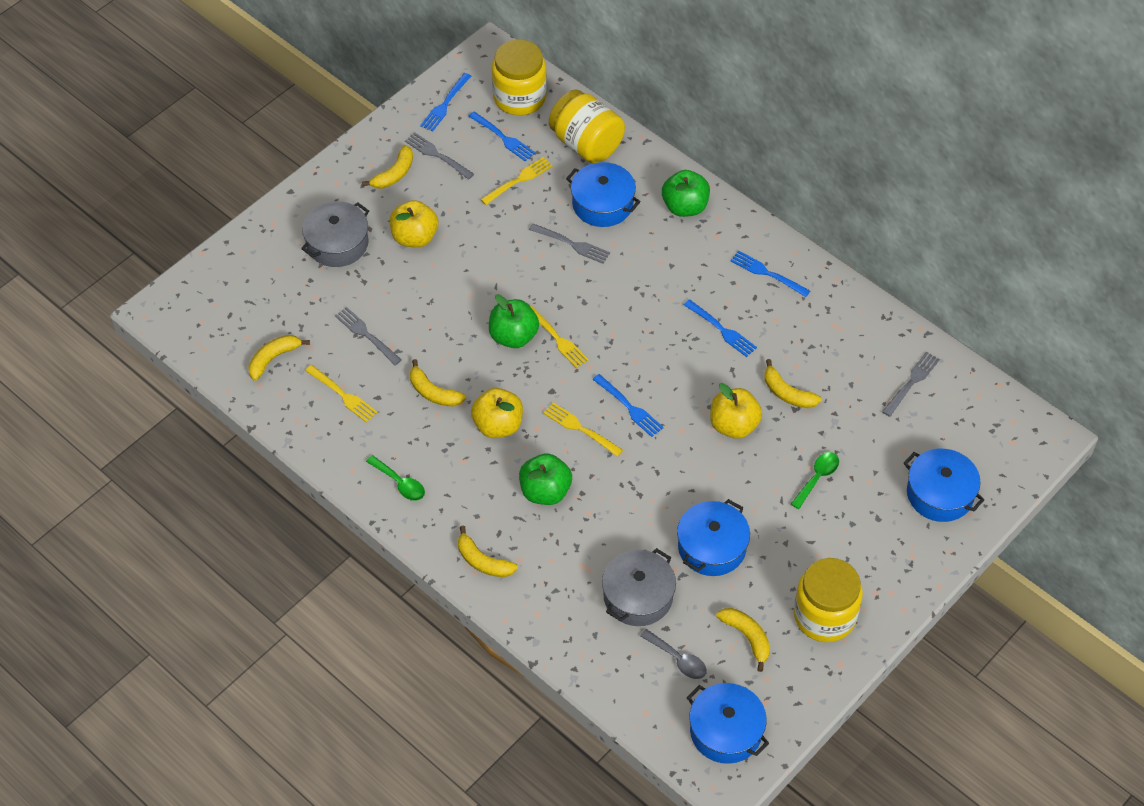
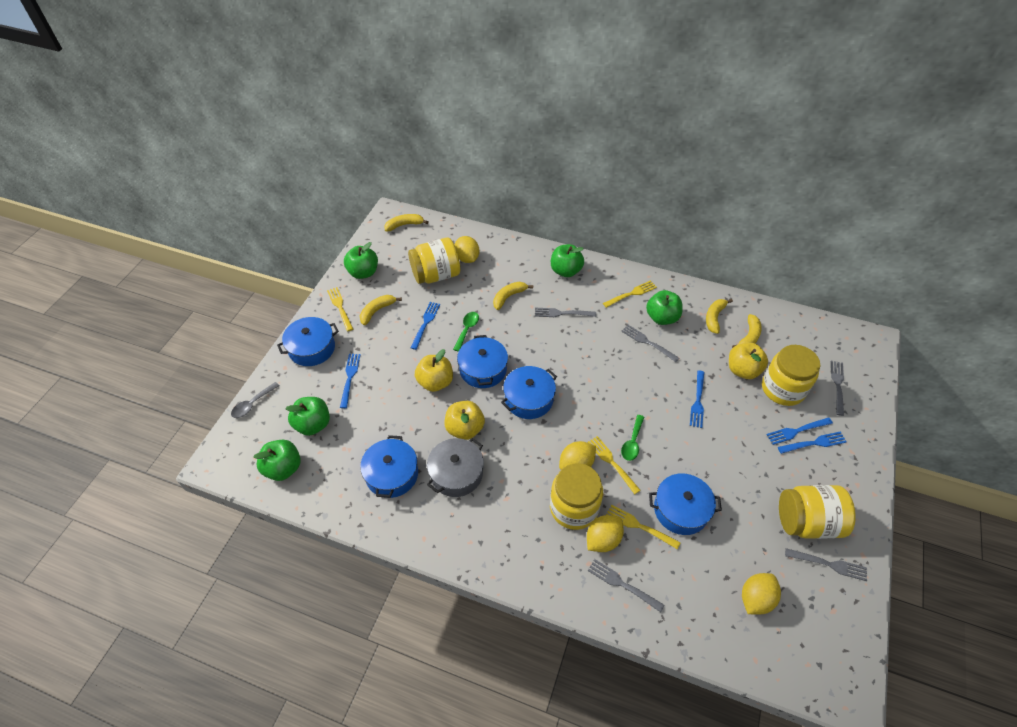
blue pot: [566,162,641,227] [677,499,750,576] [687,683,769,764] [904,449,984,522] = 4 -> [277,317,339,366] [360,435,418,498] [457,335,508,388] [501,366,557,419] [649,473,722,535] = 5
green apple: [489,294,539,348] [519,453,572,505] [662,170,710,217] = 3 -> [254,440,301,481] [286,397,330,436] [344,242,378,279] [551,244,584,277] [646,290,683,325] = 5
grey fork: [335,307,402,365] [405,132,474,179] [529,224,610,264] [882,351,940,417] = 4 -> [535,308,596,317] [588,559,665,612] [621,325,679,362] [785,548,867,581] [831,361,844,416] = 5
grey pot: [301,201,369,267] [602,548,676,626] = 2 -> [427,438,484,497] = 1
yellow banana: [248,335,310,381] [362,145,413,189] [410,359,466,407] [458,526,518,577] [716,608,770,672] [764,359,822,408] = 6 -> [360,295,402,325] [384,214,429,231] [493,282,533,310] [706,299,733,334] [732,314,762,348] = 5
yellow jar: [492,39,547,115] [549,90,625,163] [794,558,863,642] = 3 -> [408,237,460,284] [550,463,603,530] [762,345,820,406] [779,485,856,539] = 4
yellow lemon: none = 0 -> [454,236,479,263] [559,441,596,470] [587,515,624,552] [742,573,781,615] = 4

